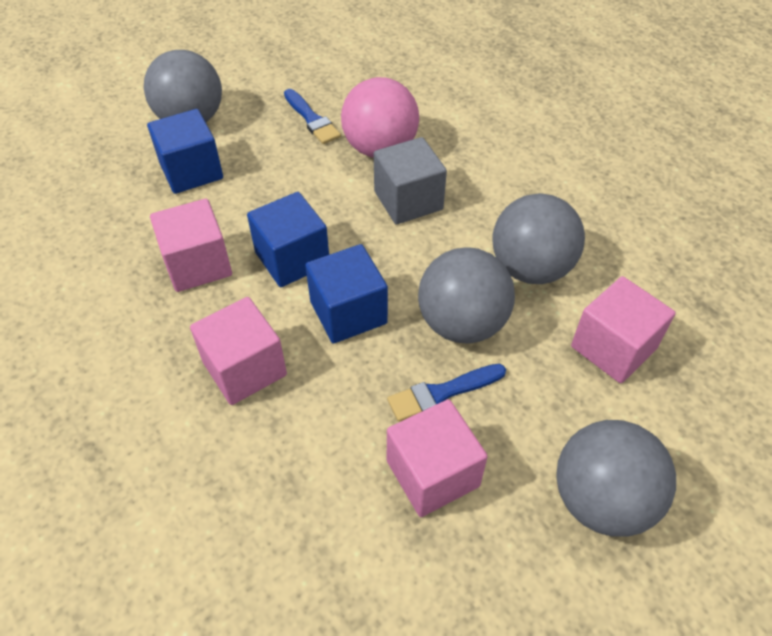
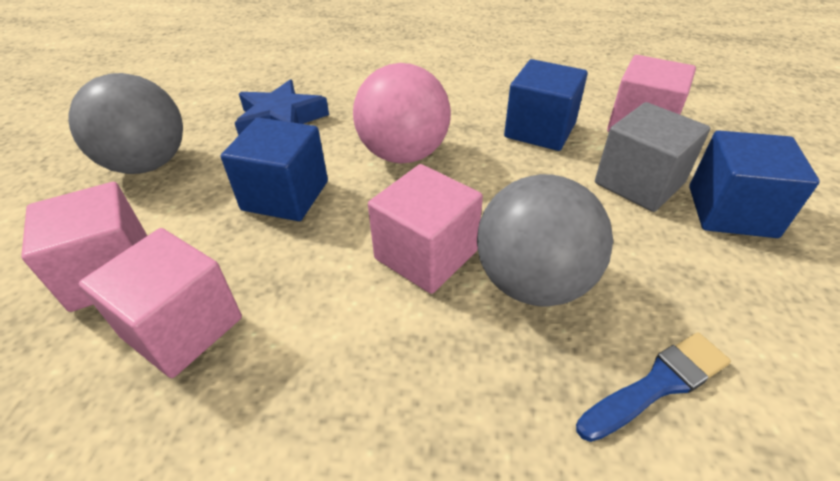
blue brush: [284,89,341,144] [387,364,506,422] = 2 -> [576,332,731,442] = 1
blue star: none = 0 -> [235,79,329,136] = 1
grey ball: [144,50,222,122] [418,247,515,344] [492,193,585,284] [556,420,676,536] = 4 -> [68,73,183,174] [477,174,613,307] = 2

